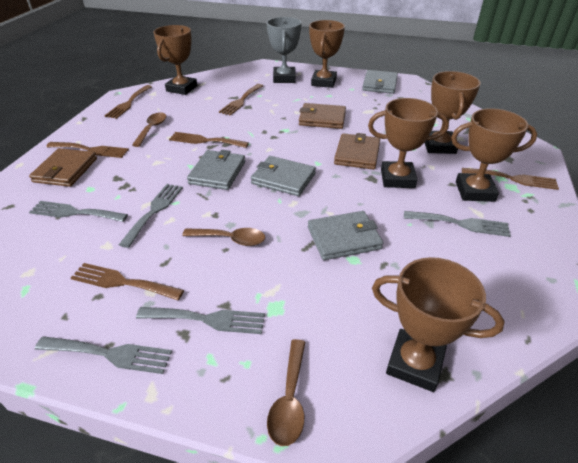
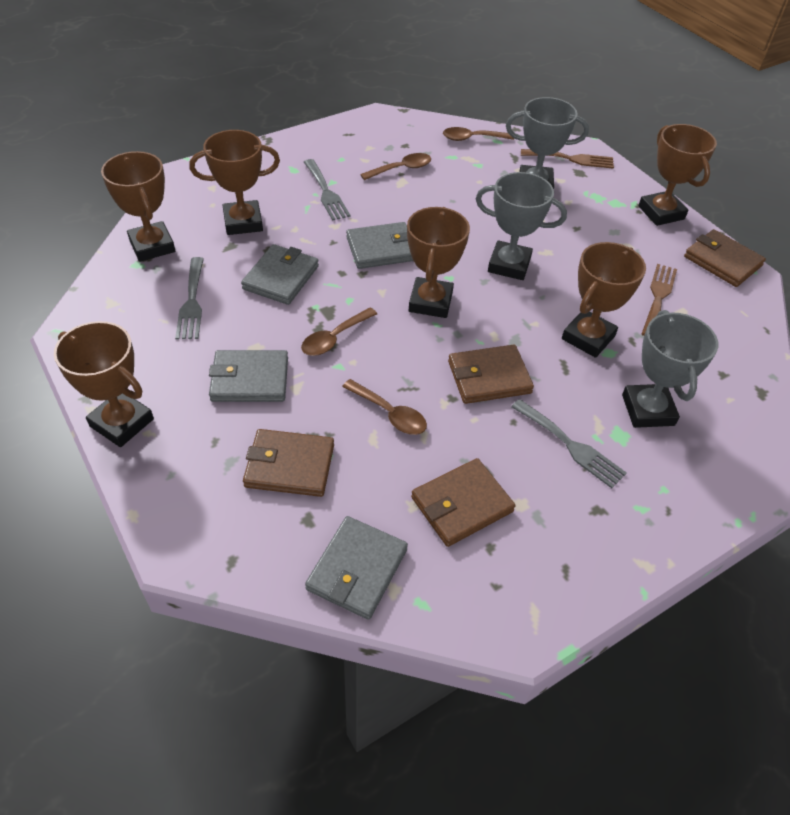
brown fork: [46,142,129,158] [71,263,184,300] [104,85,152,119] [169,132,249,148] [219,84,263,116] [462,168,559,190] = 6 -> [521,149,614,169] [642,264,677,336] = 2
brown spoon: [132,112,166,147] [182,228,265,246] [267,339,305,446] = 3 -> [301,308,377,356] [342,379,427,435] [360,153,431,180] [443,127,514,141] = 4
brown wallet: [29,148,97,187] [299,103,346,129] [334,133,380,170] = 3 -> [243,429,334,497] [411,458,515,547] [448,345,534,404] [684,229,766,287] = 4
grey fork: [29,201,128,222] [35,336,172,374] [119,184,183,248] [136,307,265,334] [404,211,511,237] = 5 -> [175,257,204,339] [304,159,351,221] [511,399,627,488] = 3
grey trophy: [267,17,302,83] = 1 -> [476,172,567,280] [506,97,589,189] [622,310,718,428] = 3

